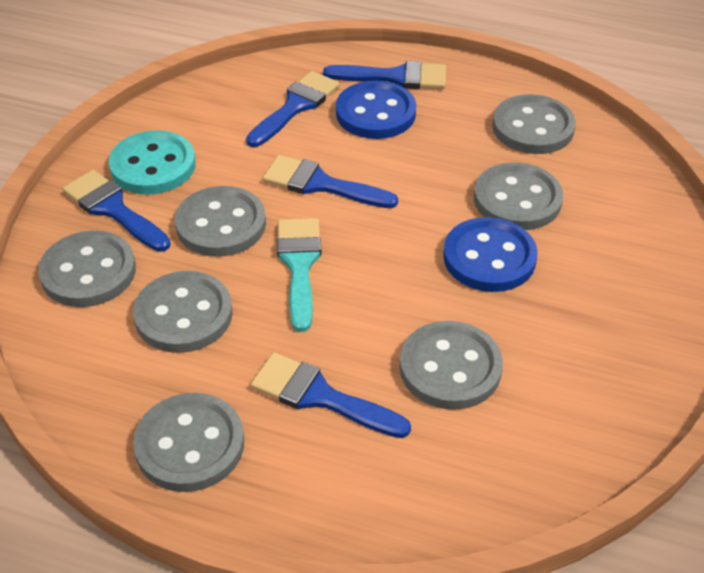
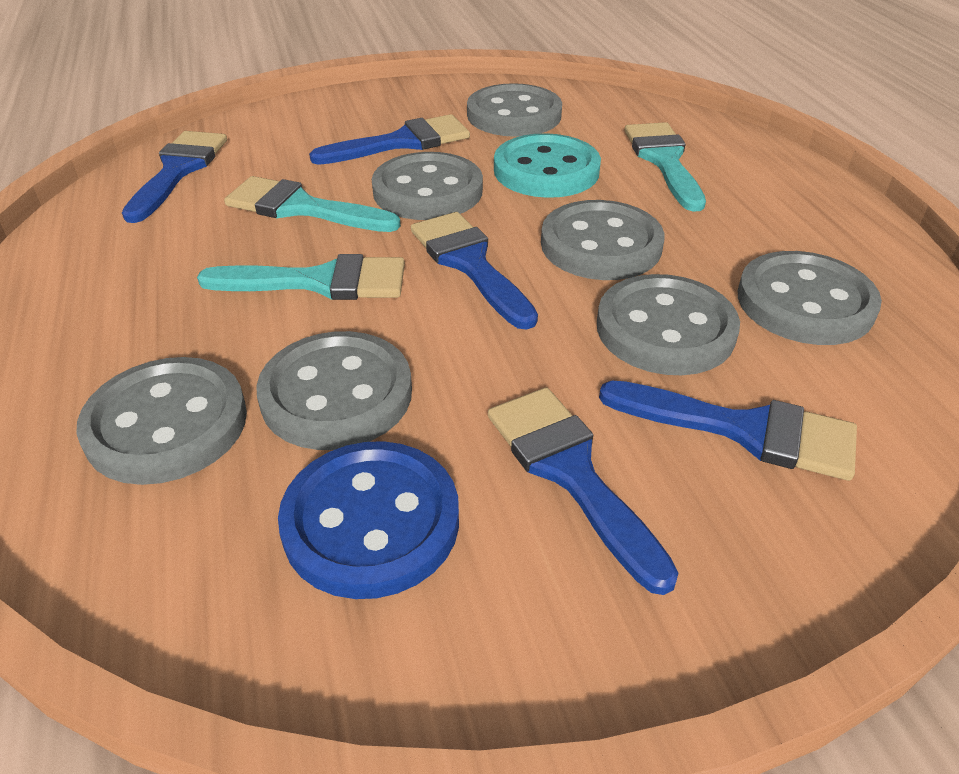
blue button: [336,81,416,139] [443,217,538,292] = 2 -> [278,441,459,599] = 1
turquoise brush: [277,218,322,332] = 1 -> [197,254,405,300] [224,176,401,232] [625,122,706,212] = 3

